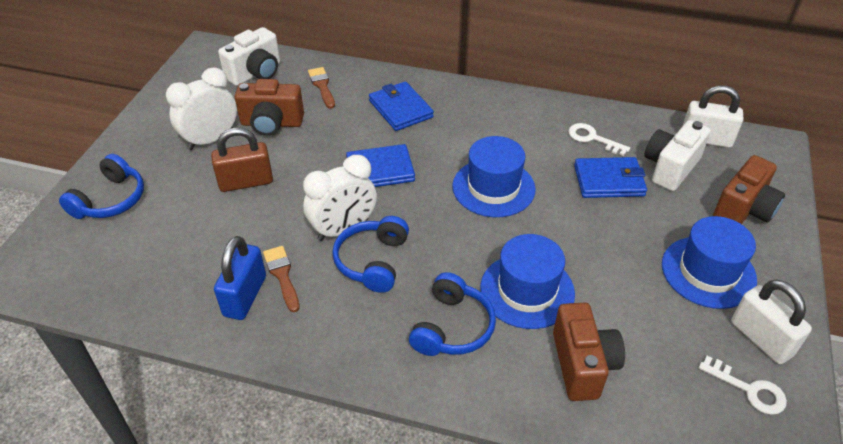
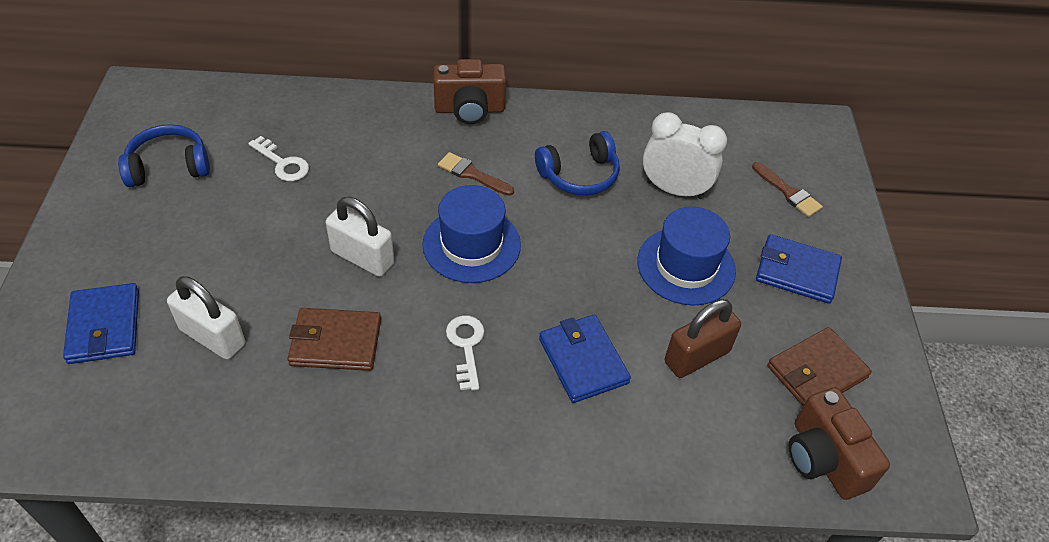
blue hat: [452,136,536,217] [480,234,575,329] [662,216,757,309] = 3 -> [422,185,521,283] [637,207,736,306] = 2
blue headphones: [59,154,144,219] [333,216,409,293] [409,272,496,356] = 3 -> [118,124,210,187] [535,131,620,196] = 2
blue padlock: [214,236,266,320] = 1 -> none = 0
brown camera: [235,79,304,136] [553,302,625,401] [713,155,785,224] = 3 -> [433,59,506,124] [788,387,890,500] = 2
brown wallet: none = 0 -> [287,308,381,371] [767,327,872,406] = 2
white camera: [218,27,280,86] [644,120,711,191] = 2 -> none = 0
white clock: [166,67,237,150] [303,155,377,241] = 2 -> [643,112,727,199] = 1

